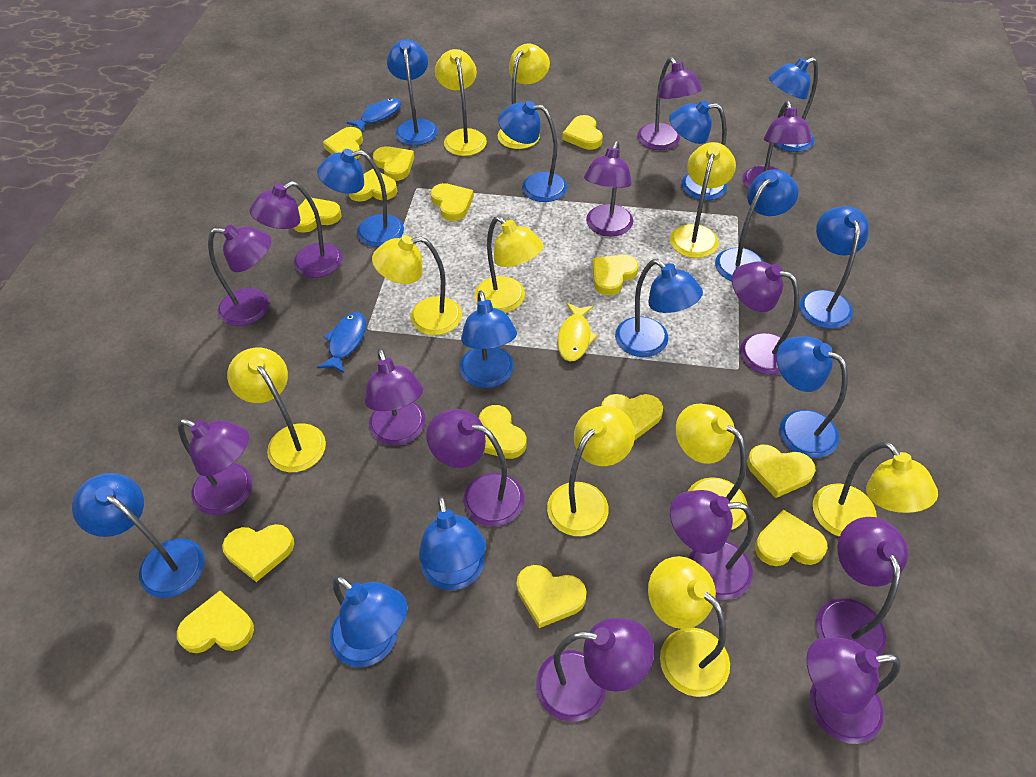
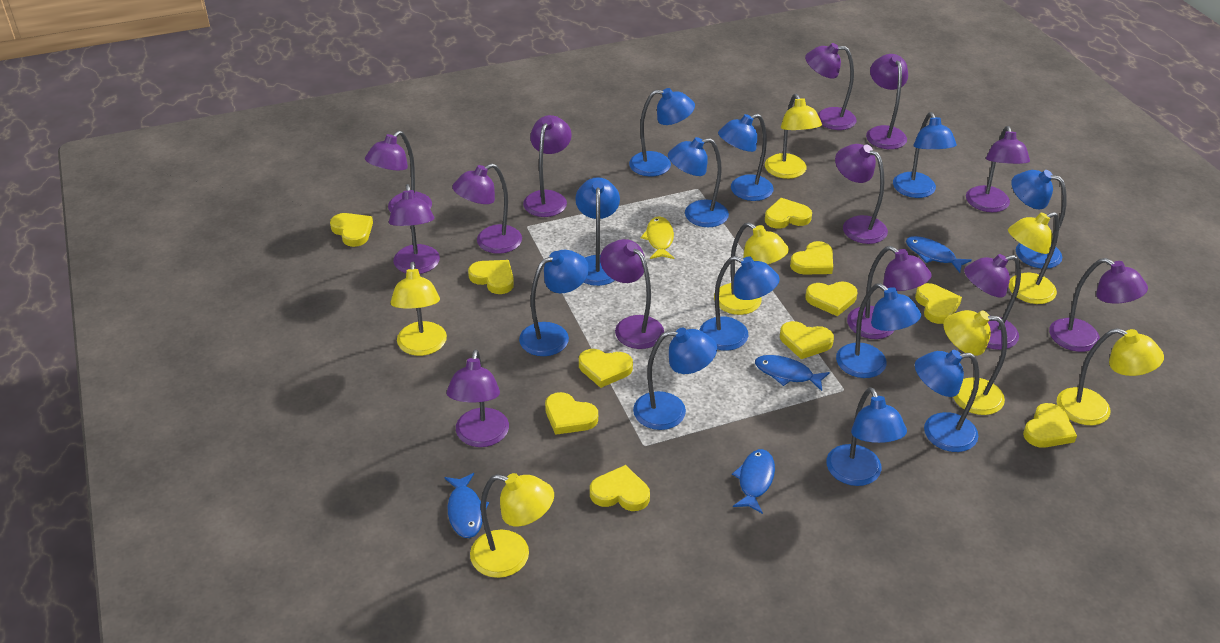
blue fish: [317,312,366,373] [347,98,401,132] = 2 -> [444,473,489,538] [732,449,775,514] [755,355,830,391] [906,236,972,273] = 4
blue lamp: [72,473,204,598] [317,149,404,247] [330,575,407,667] [387,39,438,145] [419,496,486,590] [459,291,517,388] [498,101,567,202] [615,259,703,357] [669,100,727,200] [715,169,798,281] [769,57,818,152] [776,336,848,458] [799,206,869,329] = 13 -> [519,250,589,356] [575,177,620,286] [629,88,695,176] [633,328,717,430] [668,137,729,227] [700,256,780,351] [718,114,774,201] [826,387,907,486] [836,283,921,378] [893,112,957,198] [915,350,979,452] [1011,170,1067,268] = 12
yellow heart: [177,591,254,653] [222,524,294,582] [293,198,342,233] [323,127,363,159] [349,169,397,202] [373,146,414,181] [430,183,474,221] [478,405,527,459] [516,565,587,628] [562,115,603,150] [592,255,638,295] [601,394,663,441] [747,444,816,498] [755,509,828,566] = 14 -> [330,213,373,247] [468,260,514,294] [545,392,598,435] [579,349,633,388] [590,465,650,511] [765,198,812,229] [780,321,834,359] [790,241,833,275] [806,281,857,316] [915,283,962,324] [1023,403,1077,448] = 11
yellow lamp: [227,348,326,472] [372,235,462,335] [435,49,487,156] [475,216,543,313] [498,43,550,149] [547,406,635,536] [648,556,730,697] [670,142,736,258] [676,404,748,530] [813,442,938,537] = 10 -> [391,262,447,356] [470,473,554,578] [714,222,789,315] [765,94,822,179] [943,310,1007,415] [1008,212,1059,304] [1057,328,1164,425] = 7

